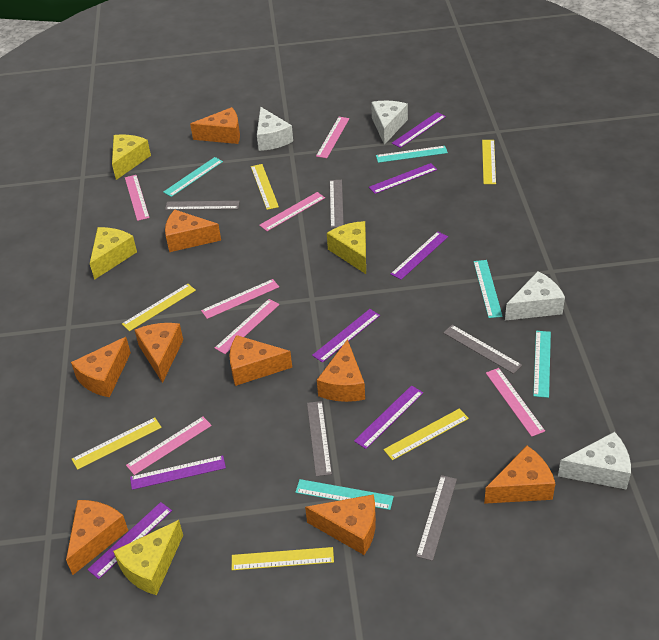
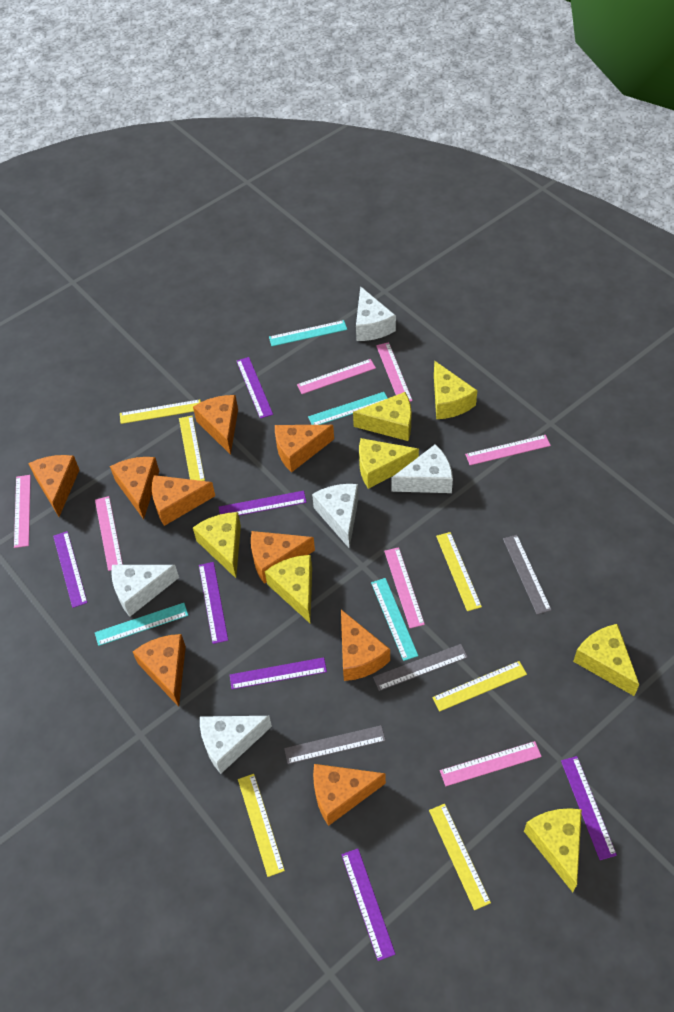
grey ruler: [165,201,240,210] [307,401,332,476] [330,180,344,228] [416,475,457,561] [443,325,522,374] = 5 -> [284,725,386,764] [373,644,468,691] [503,535,552,615] = 3
turquoise ruler: [163,157,223,197] [295,479,394,510] [376,146,448,163] [473,260,503,318] [533,331,551,398] = 5 -> [95,603,188,646] [269,320,347,346] [308,392,388,425] [371,578,418,661] = 4
white cheese: [257,107,293,151] [371,101,408,145] [505,271,565,321] [558,432,631,490] = 4 -> [111,565,179,617] [200,716,272,774] [312,484,359,548] [356,286,396,341] [392,444,453,493] = 5
yellow cheese: [90,227,137,280] [112,135,151,180] [113,520,183,595] [327,221,366,274] = 4 -> [193,512,241,578] [265,555,312,623] [353,392,412,441] [359,438,419,489] [434,361,477,419] [524,808,582,892] [573,624,639,696] = 7

